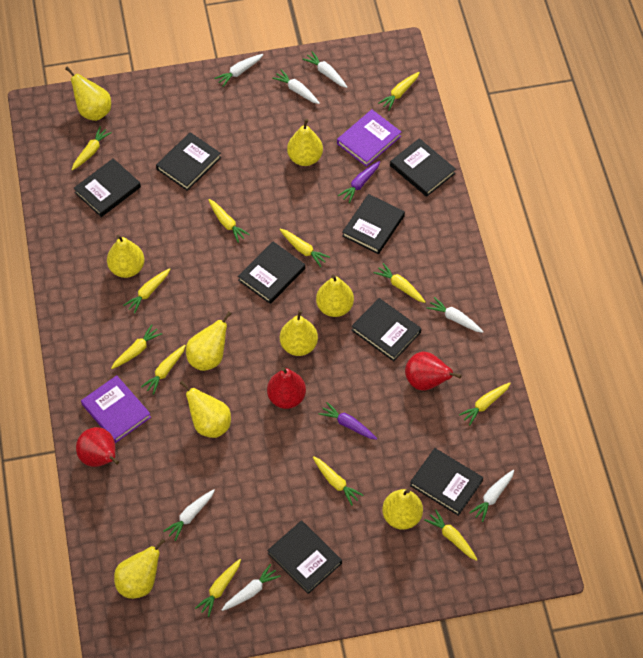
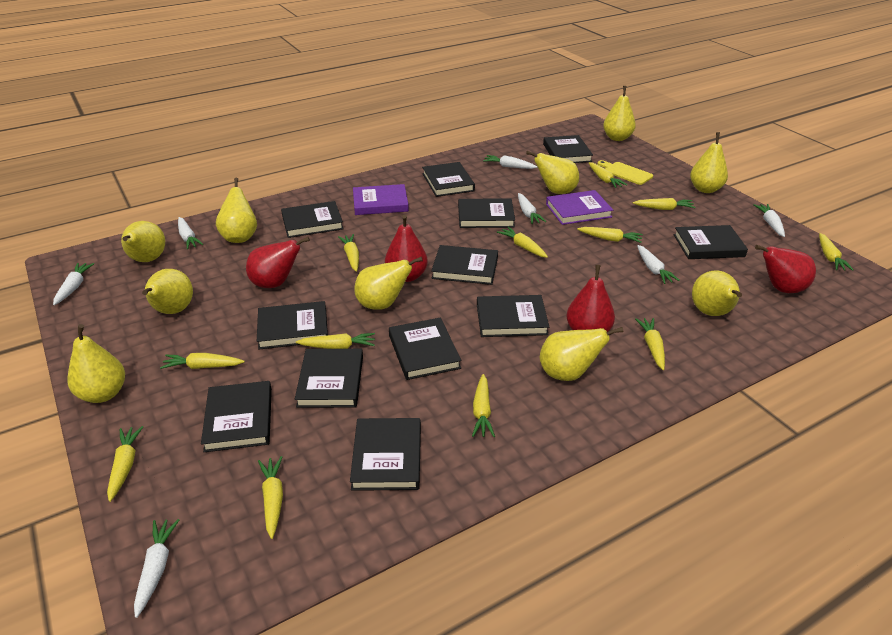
black book: [74,158,141,217] [156,132,221,191] [238,241,305,304] [267,520,342,594] [342,194,405,254] [351,298,421,361] [390,138,456,197] [410,448,483,516] = 8 -> [201,381,272,452] [257,301,328,349] [281,201,344,238] [295,349,363,408] [350,418,421,491] [389,318,461,380] [422,162,475,197] [431,245,498,285] [458,198,515,228] [477,295,549,337] [543,135,593,163] [674,225,748,259] = 12
purple carrot: [319,402,377,440] [338,161,380,203] = 2 -> none = 0
red pear: [76,427,119,467] [267,367,306,409] [405,352,462,390] = 3 -> [246,237,310,288] [385,215,428,282] [566,265,615,332] [755,245,816,293] = 4
yellow cutting board: none = 0 -> [598,160,653,185] = 1
yellow pear: [65,66,111,121] [107,235,144,278] [114,538,165,599] [180,381,231,438] [186,311,232,371] [280,310,318,356] [287,119,323,166] [316,275,354,317] [382,489,423,530] = 9 -> [67,324,125,403] [121,221,165,262] [142,269,193,314] [216,178,257,243] [354,257,423,310] [526,151,579,194] [540,327,623,381] [603,86,636,141] [690,132,728,193] [692,271,742,316] = 10

